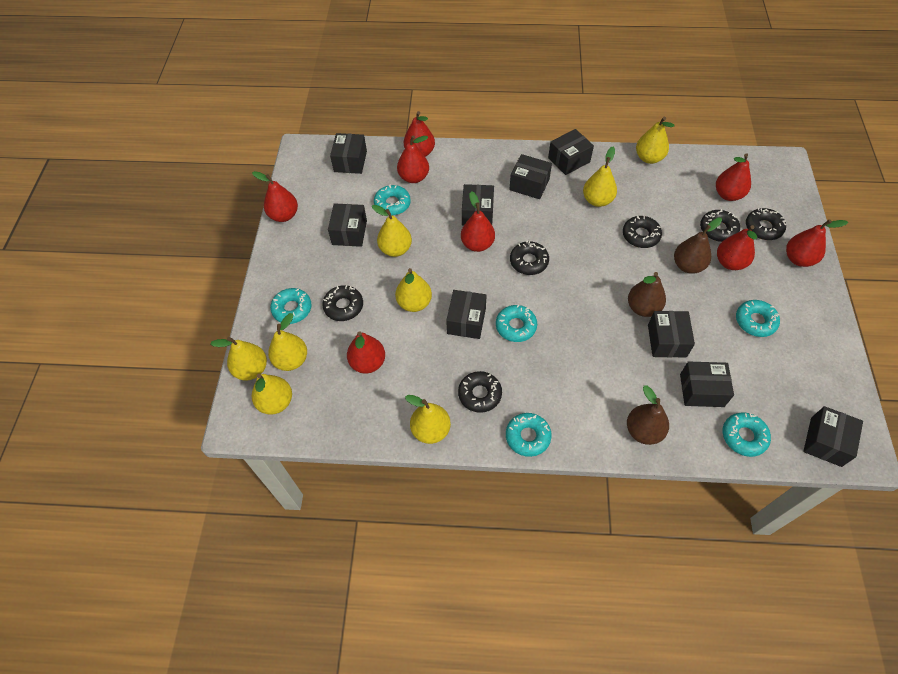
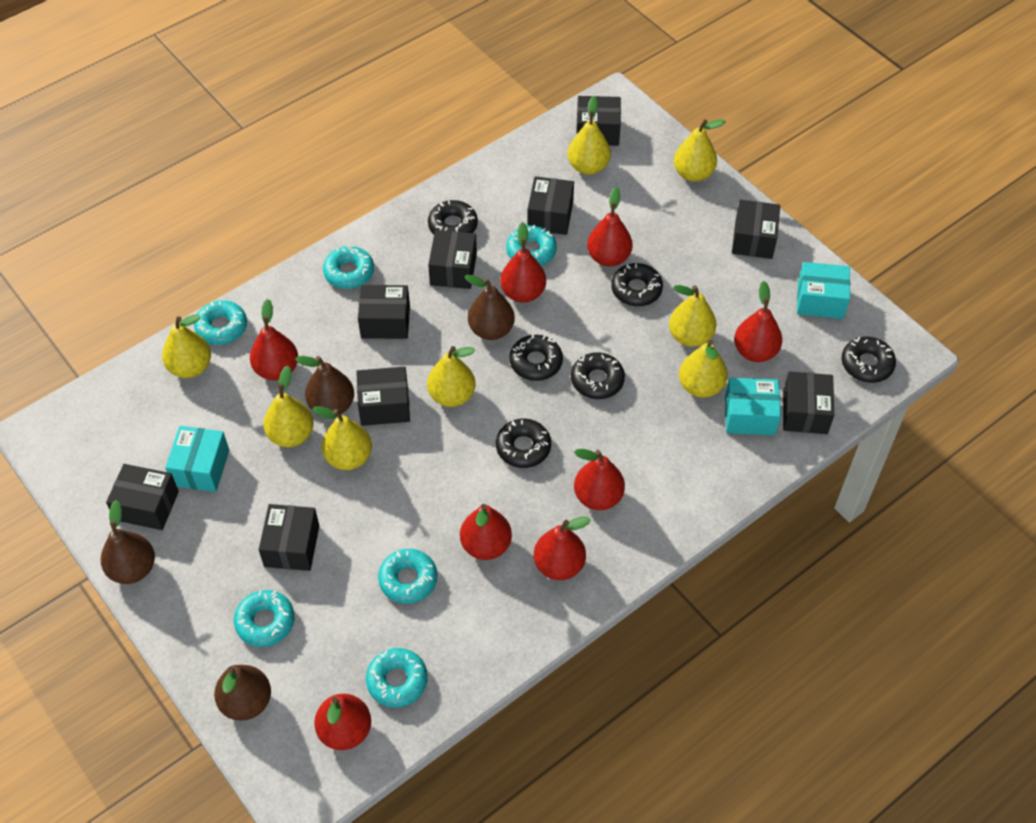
brown pear: [627,385,669,445] [628,272,666,317] [674,217,722,274] = 3 -> [101,500,155,584] [214,665,271,721] [295,356,354,414] [464,275,515,340] = 4
turquoise box: none = 0 -> [165,426,229,492] [725,378,781,435] [797,262,850,319] = 3

